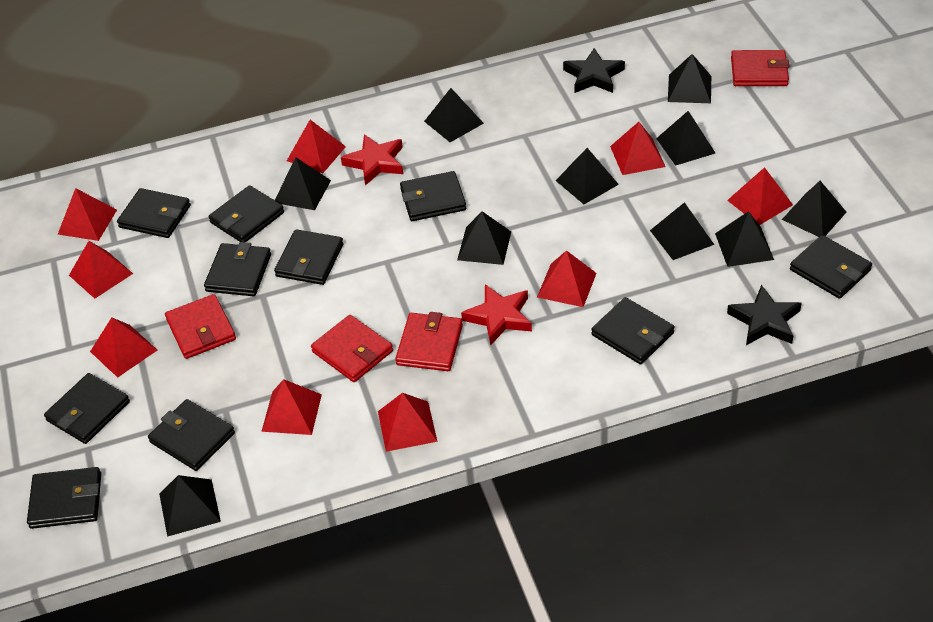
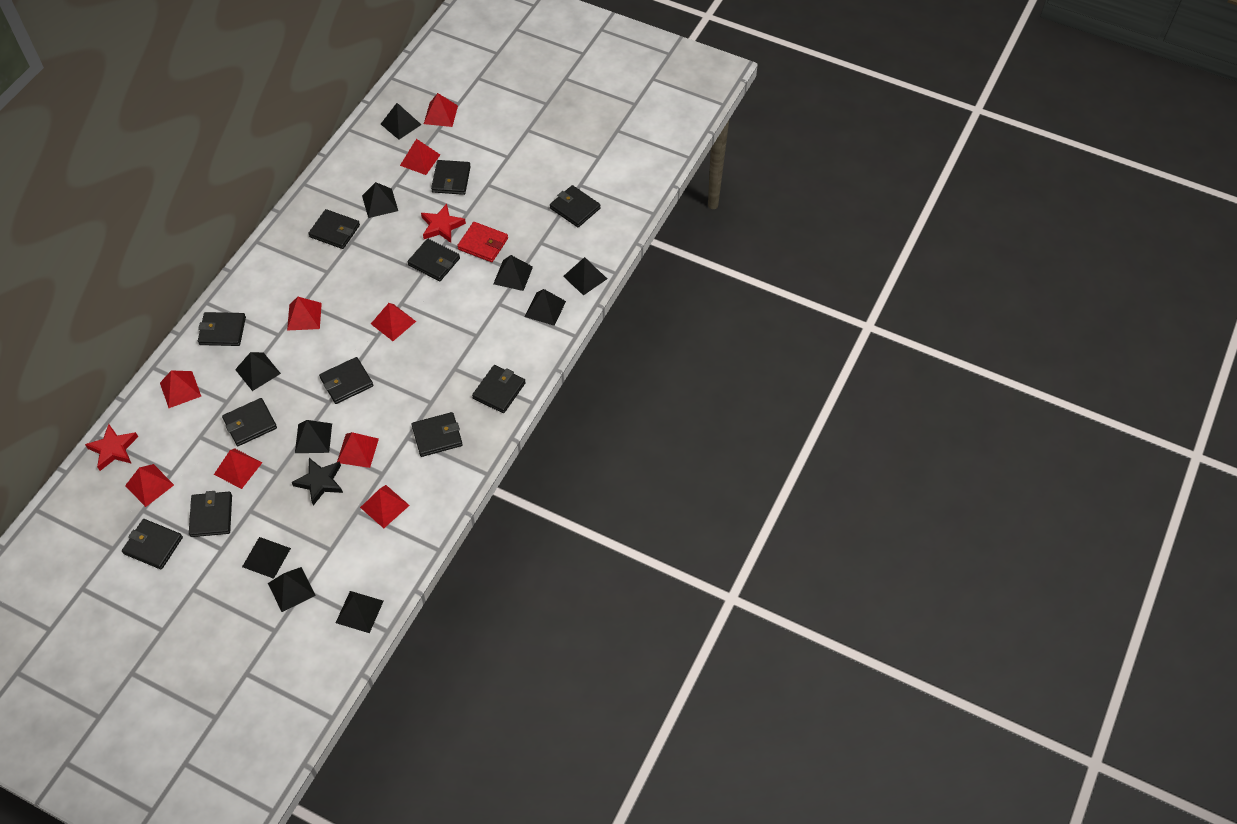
black star: [563,48,625,93] [727,285,802,345] = 2 -> [292,458,343,506] = 1
black wallet: [27,467,101,529] [44,373,130,444] [117,188,191,238] [148,399,235,471] [204,242,271,296] [208,185,284,242] [274,229,343,285] [400,171,466,221] [591,297,675,364] [790,235,872,299] = 10 -> [122,519,183,569] [189,491,232,537] [198,312,246,346] [222,398,277,446] [308,209,360,249] [319,357,373,404] [407,239,460,281] [411,412,463,457] [431,160,471,195] [472,365,526,413] [550,185,601,227] = 11
red wallet: [165,294,236,359] [311,315,393,382] [395,312,463,371] [731,50,790,86] = 4 -> [457,222,508,262] = 1

